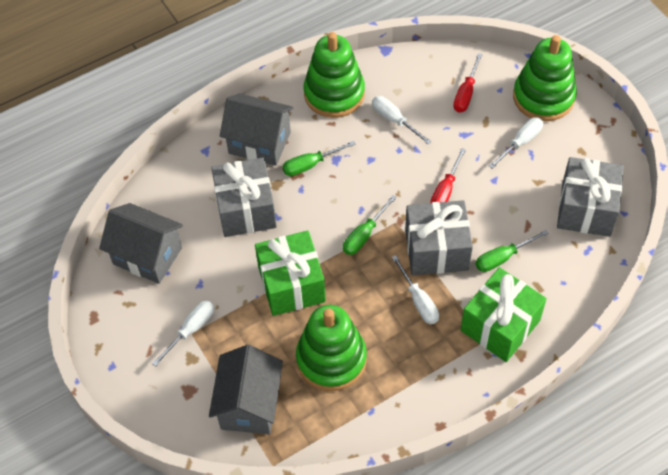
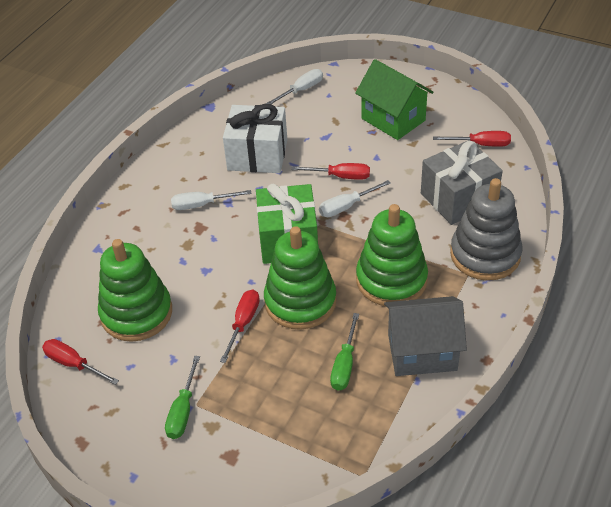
green gift: [255,230,326,316] [461,267,547,362] = 2 -> [256,183,318,264] = 1
green house: none = 0 -> [355,59,434,140] = 1
green screwdriver: [282,141,356,176] [343,195,397,255] [475,230,549,272] = 3 -> [165,356,200,439] [330,313,359,391] = 2
grey gift: [211,157,277,237] [405,200,473,275] [557,157,624,237] = 3 -> [421,140,503,225] = 1
grey house: [99,203,183,284] [209,345,283,434] [220,94,294,166] = 3 -> [384,296,467,376] = 1
grey stacking toy: none = 0 -> [450,178,522,281] = 1
red screwdriver: [430,148,466,203] [453,53,482,112] = 2 -> [42,339,119,385] [220,290,260,363] [291,163,370,180] [433,131,511,147] = 4
white gift: none = 0 -> [223,104,287,173] = 1
white screwdriver: [152,300,214,367] [372,96,432,144] [392,255,439,324] [489,117,543,169] = 4 -> [171,190,252,210] [266,69,323,104] [319,180,391,217] = 3

